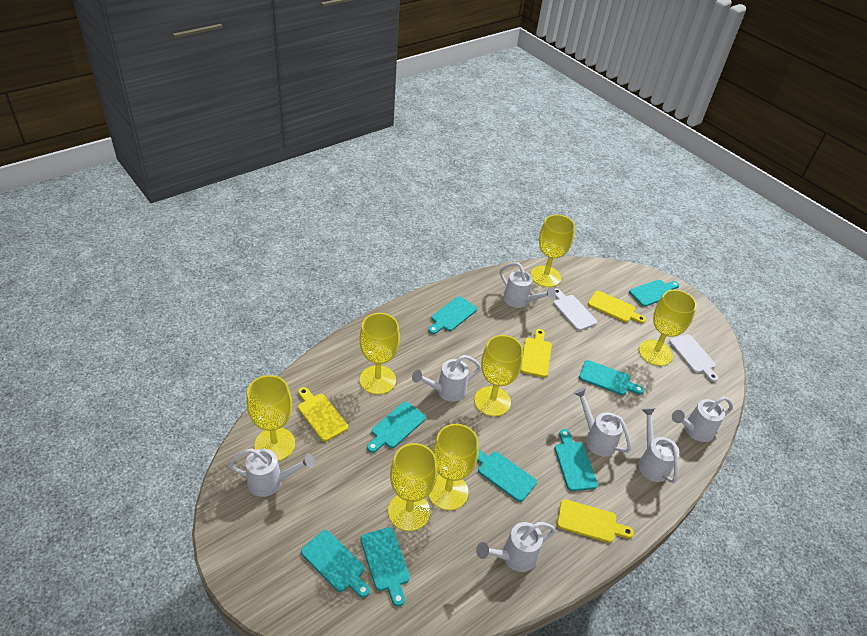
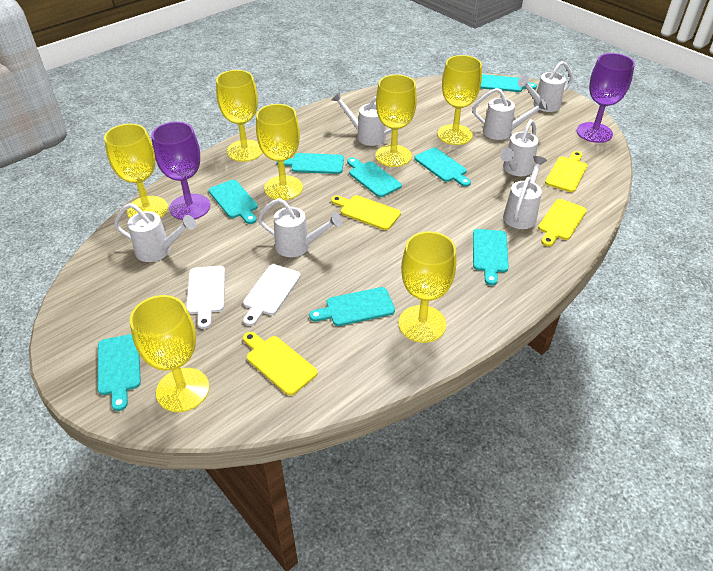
purple goblet: none = 0 -> [151,122,210,220] [577,53,635,143] = 2

